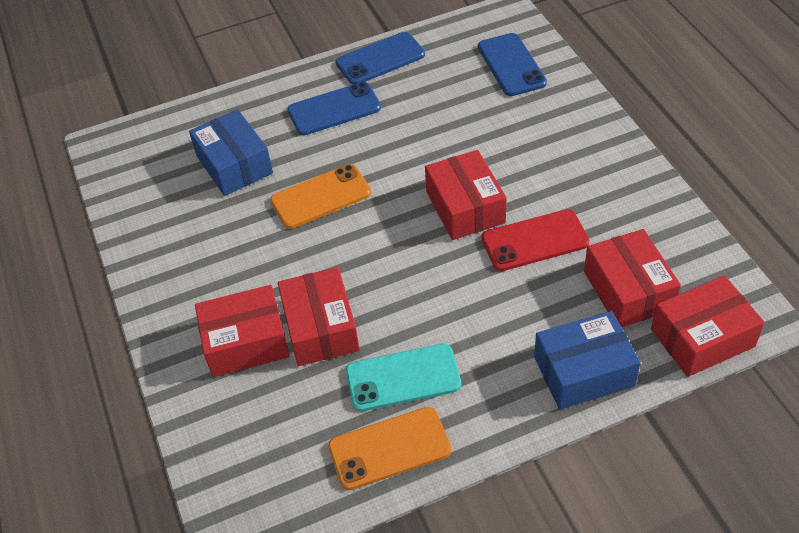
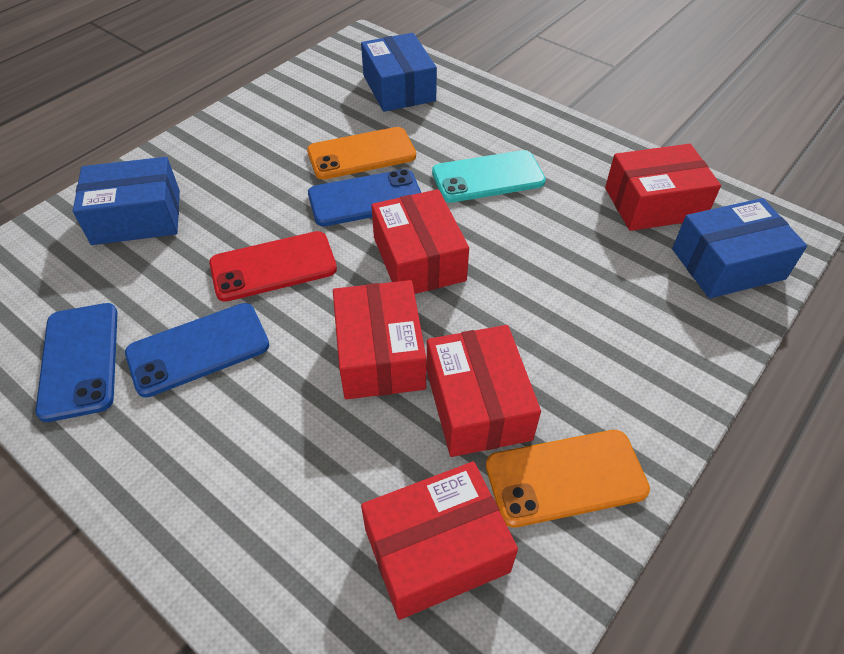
blue box: [189,109,273,196] [534,311,641,409] = 2 -> [73,157,180,245] [361,33,437,112] [672,198,807,298] = 3

